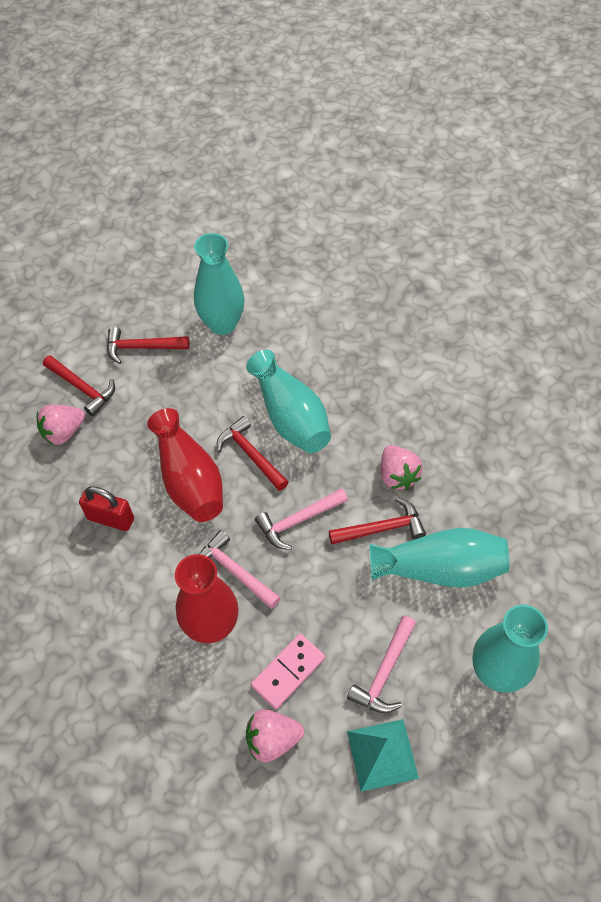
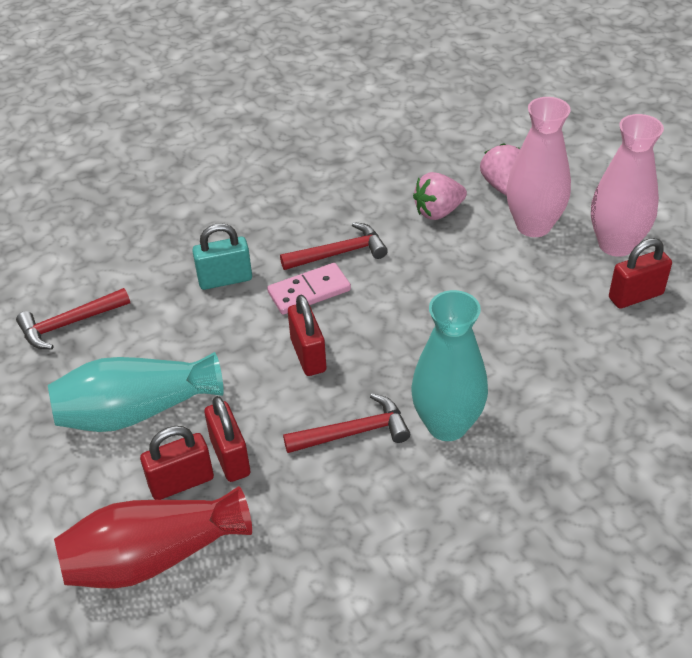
pink hammer: [200,530,281,609] [255,488,348,550] [347,616,416,713] = 3 -> none = 0
pink strawberry: [36,405,85,445] [246,709,304,762] [381,445,423,490] = 3 -> [413,172,467,220] [480,143,520,196] = 2
pink vase: none = 0 -> [506,97,571,237] [591,114,664,257] = 2
red hammer: [43,355,115,416] [107,327,189,364] [217,416,289,491] [329,497,426,545] = 4 -> [16,288,130,349] [280,222,388,270] [283,393,410,453] = 3
red padlock: [79,486,134,531] = 1 -> [140,426,214,500] [204,396,250,482] [288,295,326,376] [609,238,672,309] = 4
red vase: [147,408,223,522] [175,554,239,643] = 2 -> [54,486,252,589] = 1
turquoise padlock: none = 0 -> [192,223,252,290] = 1
turquoise pyramid: [347,719,419,792] = 1 -> none = 0
turquoise vase: [194,233,245,335] [246,350,331,453] [370,528,509,588] [472,605,548,693] = 4 -> [48,352,224,432] [411,290,488,441] = 2

